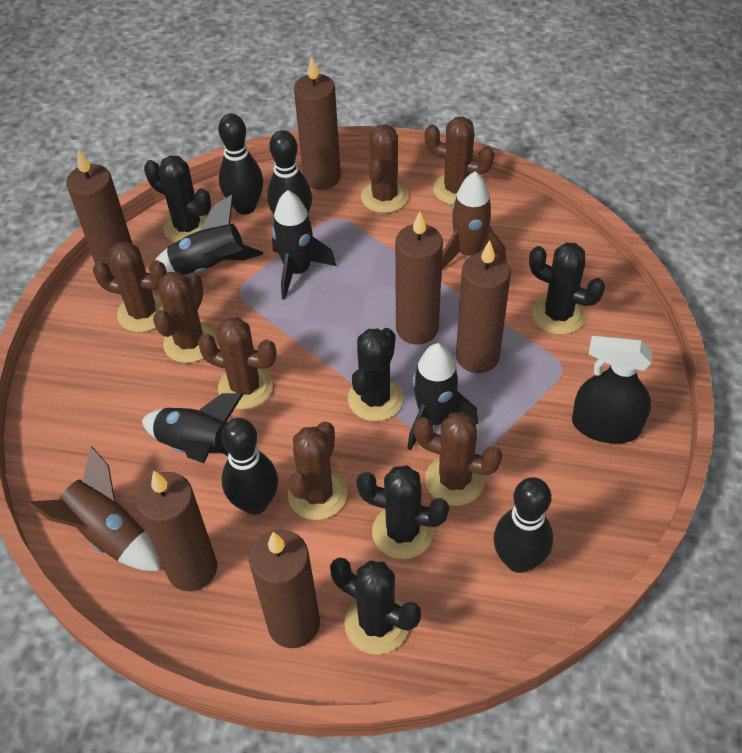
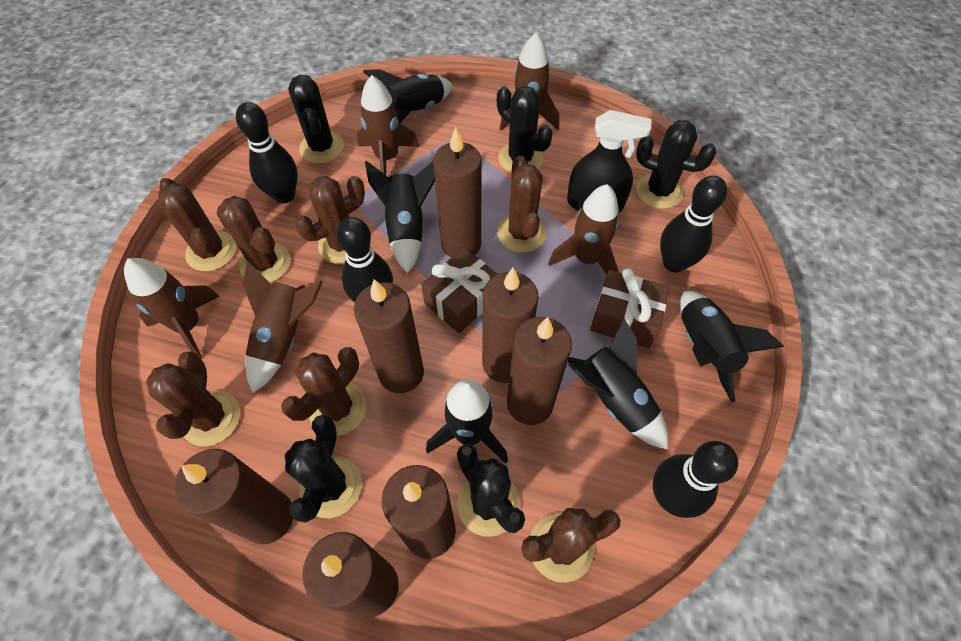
black rocket: [142,393,244,463] [155,195,263,275] [272,190,336,300] [407,343,478,451] = 4 -> [363,69,453,123] [365,161,435,274] [426,379,508,463] [568,318,668,450] [680,291,784,402] = 5
brown candle: [66,149,132,276] [135,471,217,591] [249,529,320,648] [294,56,341,190] [395,211,443,345] [456,240,511,373] = 6 -> [174,449,293,544] [302,532,399,617] [354,279,424,393] [382,465,456,559] [433,127,481,258] [482,268,539,383] [507,317,572,425] = 7
brown gift: none = 0 -> [421,248,497,333] [590,268,669,348] = 2
brown rocket: [28,446,160,571] [442,171,506,270] = 2 -> [124,258,220,359] [242,261,323,393] [357,75,419,175] [499,33,559,131] [548,184,619,275] = 5

